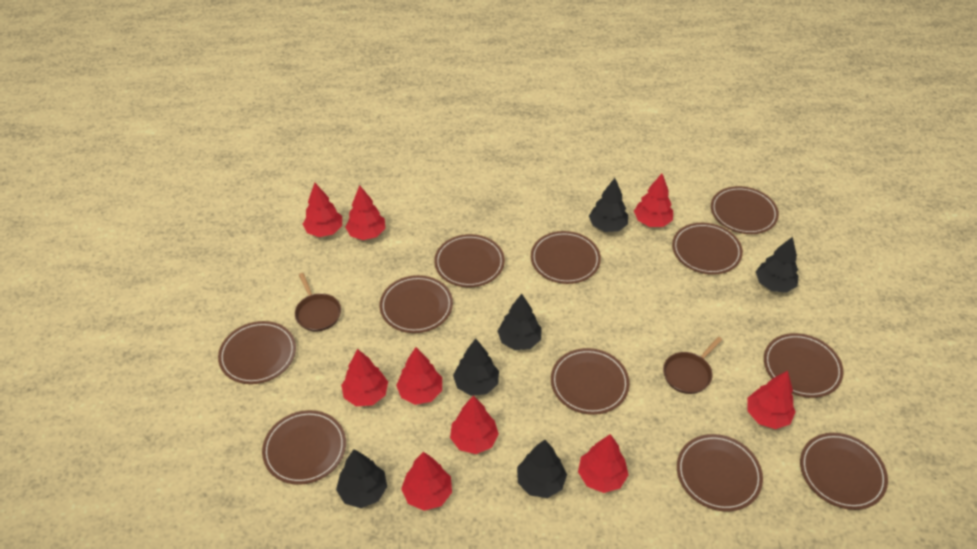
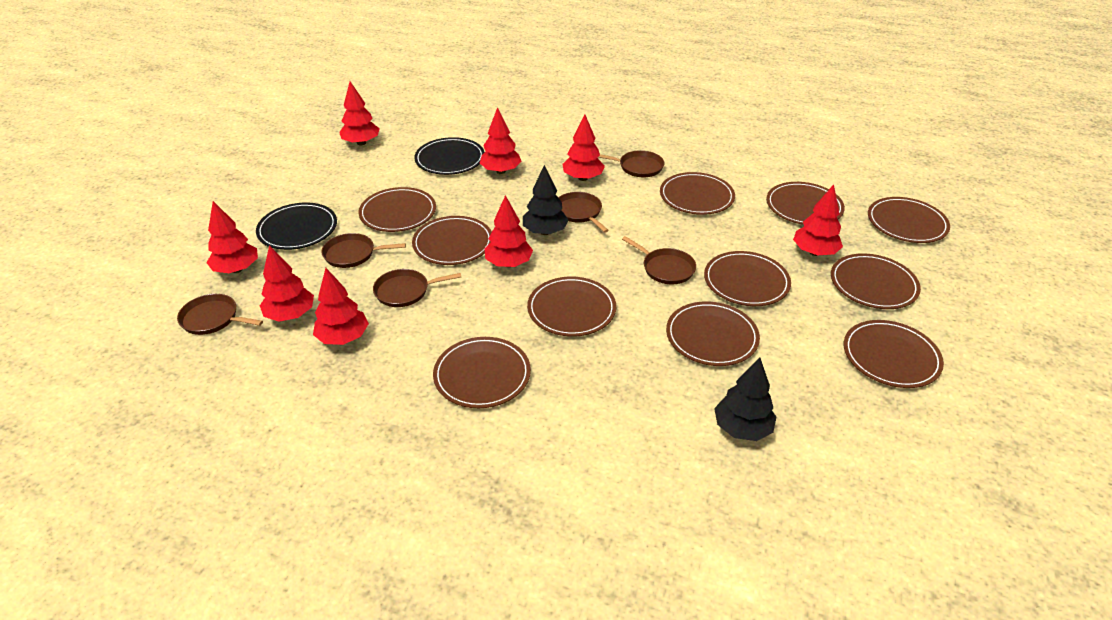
black plate: none = 0 -> [256,203,337,250] [414,137,484,175] = 2
black tree: [336,449,387,508] [453,338,499,396] [498,294,542,350] [517,440,567,498] [589,178,628,232] [756,237,799,293] = 6 -> [523,165,568,235] [714,358,776,441] = 2
brown pan: [295,273,341,332] [663,337,722,394] = 2 -> [177,294,263,335] [321,233,406,268] [373,269,461,307] [558,192,609,233] [598,150,664,177] [622,236,696,284] = 6
red tree: [303,183,342,237] [341,349,388,406] [345,185,385,240] [396,347,442,405] [401,452,452,511] [450,396,499,454] [578,434,629,493] [634,174,673,227] [748,371,795,429] = 9 -> [206,201,258,273] [260,245,314,322] [313,268,369,345] [339,81,380,145] [480,107,521,174] [484,195,533,267] [563,114,605,181] [793,184,843,256] = 8

